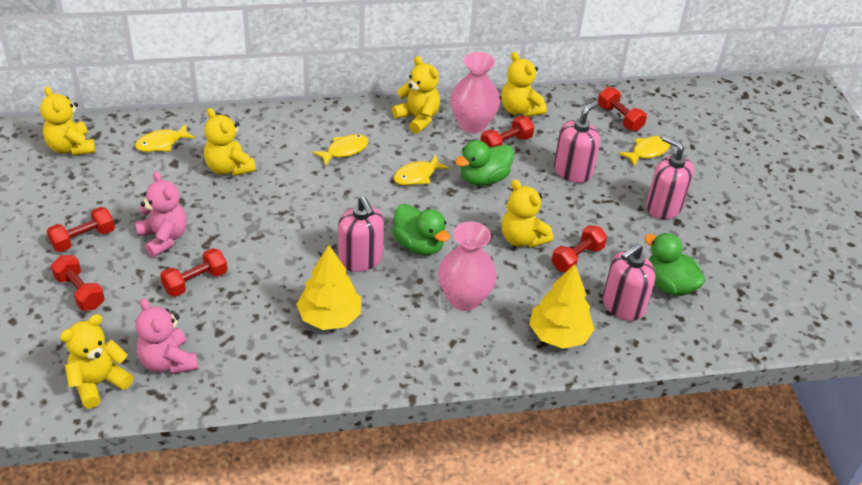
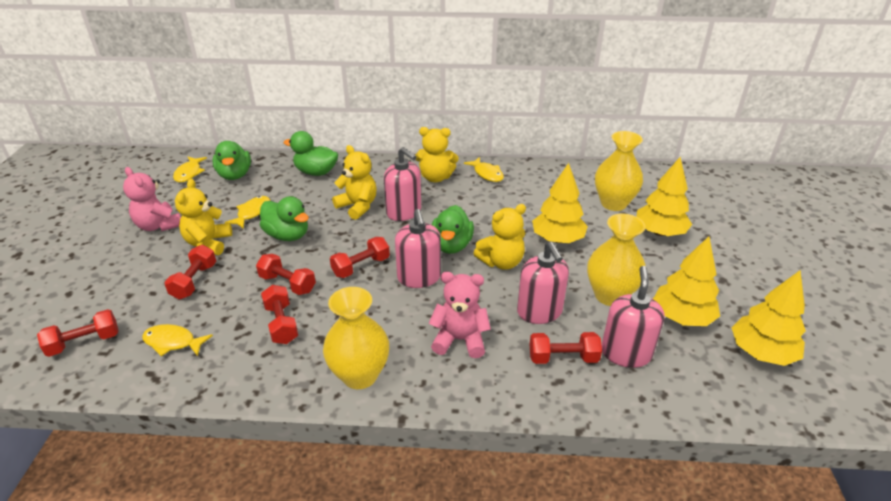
green duck: [392,204,450,255] [455,140,514,186] [645,233,706,296] = 3 -> [212,141,251,180] [260,196,309,241] [284,131,338,176] [432,205,474,254] = 4
pink vase: [438,222,497,311] [450,52,500,133] = 2 -> none = 0
yellow teddy bear: [40,86,96,156] [60,314,133,409] [204,108,256,176] [392,56,440,134] [501,52,547,117] [502,179,553,248] = 6 -> [175,179,232,255] [332,145,376,220] [415,127,459,182] [473,204,526,270] = 4
yellow tree: [296,245,361,330] [529,264,595,349] = 2 -> [532,163,588,243] [636,157,692,236] [653,237,720,326] [731,270,806,366] = 4
yellow vase: none = 0 -> [323,287,389,389] [587,214,646,306] [595,131,643,211] = 3

